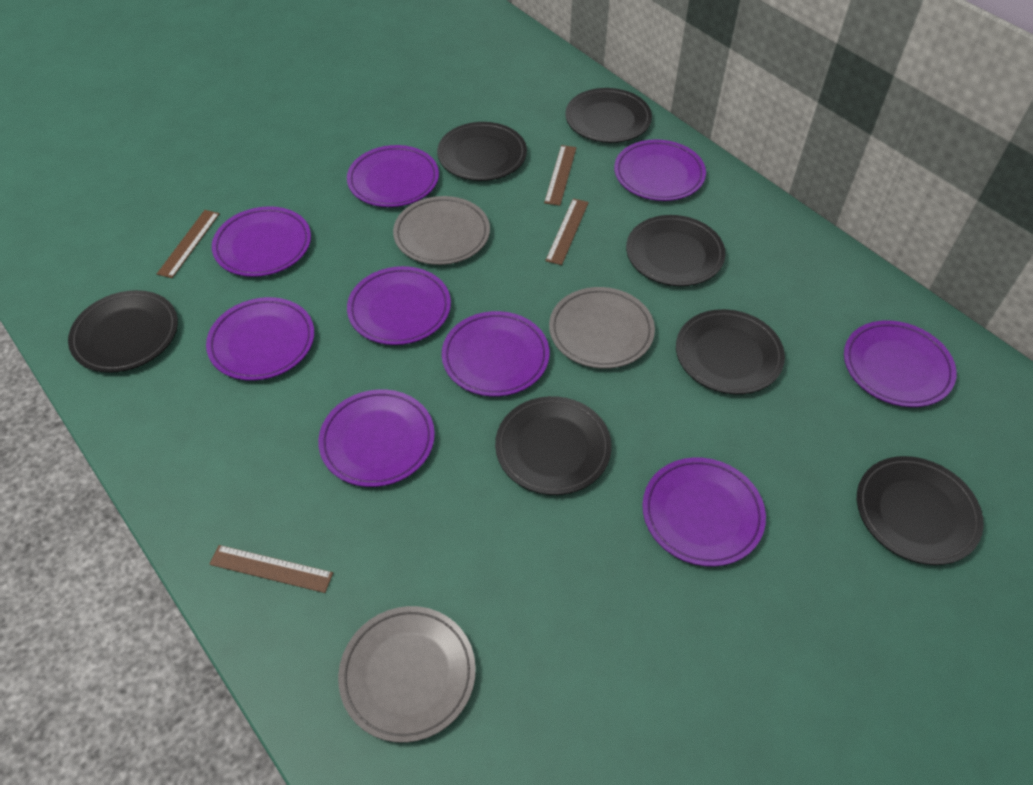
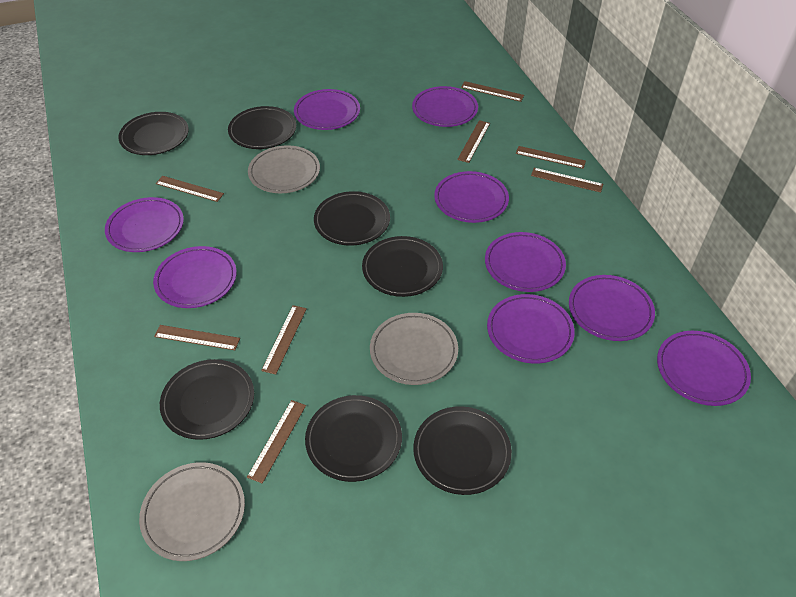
brown ruler: [157,210,220,278] [209,545,333,593] [544,145,577,206] [545,198,589,265] = 4 -> [154,325,240,350] [156,176,224,202] [247,400,306,484] [261,305,307,375] [457,120,490,163] [461,81,524,102] [516,146,586,169] [531,168,603,193] = 8

